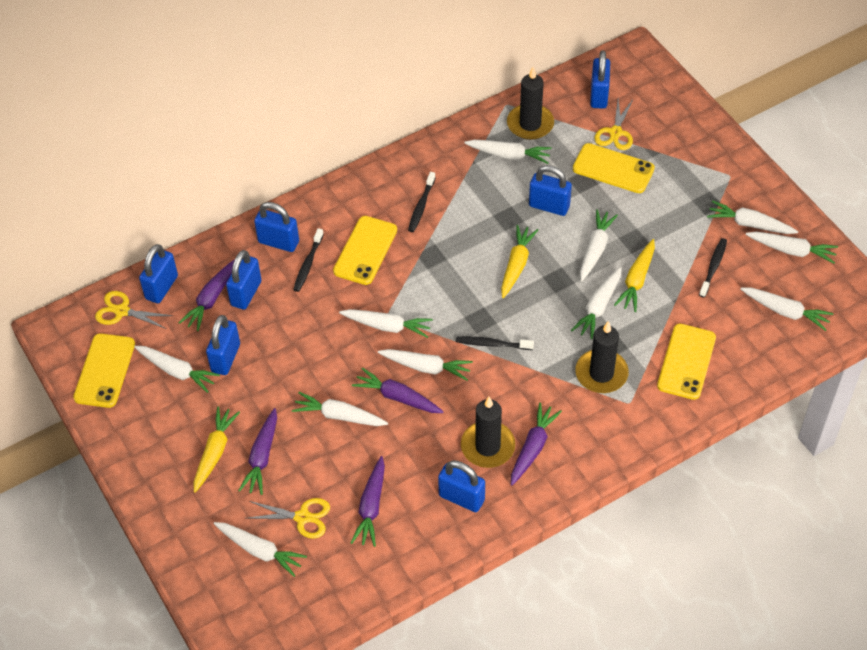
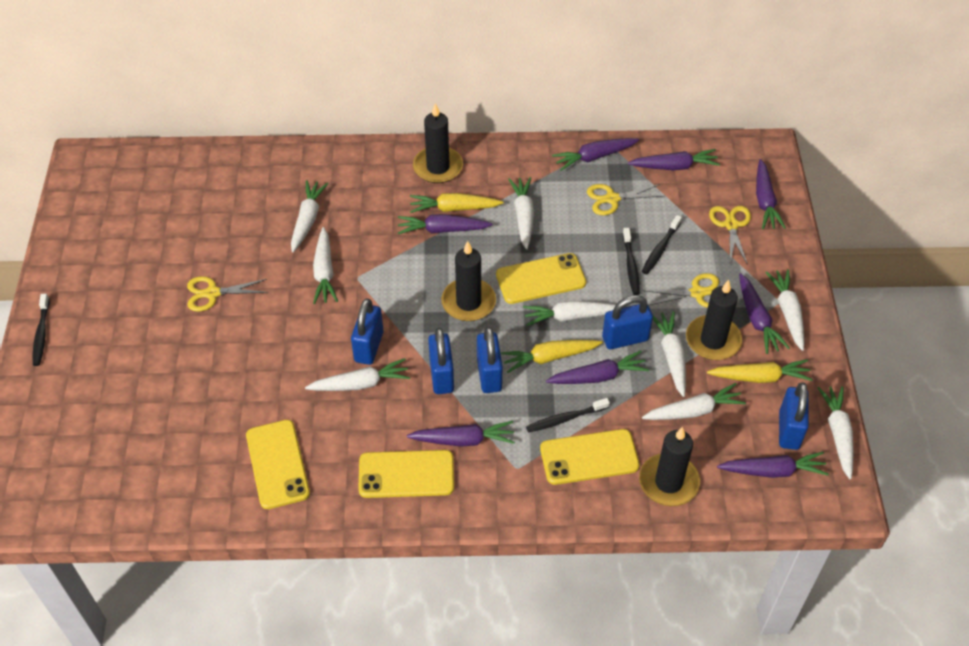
black candle: [461,397,515,468] [507,67,554,140] [575,321,629,393] = 3 -> [413,103,463,183] [441,241,496,321] [639,427,700,506] [686,280,742,360] = 4
blue padlock: [139,244,178,303] [206,315,240,375] [226,250,262,310] [254,202,299,252] [438,460,485,512] [529,165,572,216] [590,51,610,109] = 7 -> [351,298,383,365] [428,328,454,394] [477,327,503,393] [602,295,653,349] [779,382,809,450] = 5
purple carrot: [178,259,235,331] [238,408,277,495] [350,456,385,547] [352,367,444,413] [511,403,562,485] = 5 -> [398,214,493,234] [407,421,515,447] [546,350,649,384] [552,138,639,171] [628,149,720,170] [717,452,829,478] [739,273,790,354] [756,159,786,229] = 8
white carrot: [134,346,220,393] [214,522,307,577] [292,392,388,426] [339,309,433,338] [378,349,473,381] [465,140,552,164] [571,267,621,339] [580,209,618,281] [707,200,798,234] [741,288,833,331] [746,231,838,264] = 11 -> [291,180,328,252] [305,358,410,391] [313,227,338,304] [508,177,534,249] [523,300,615,326] [642,383,746,420] [653,311,686,397] [765,269,804,351] [818,386,853,479] = 9
yellow scissors: [95,291,173,329] [248,498,330,539] [595,98,634,150] = 3 -> [187,276,268,312] [587,184,665,215] [642,273,719,308] [709,206,751,265] = 4

